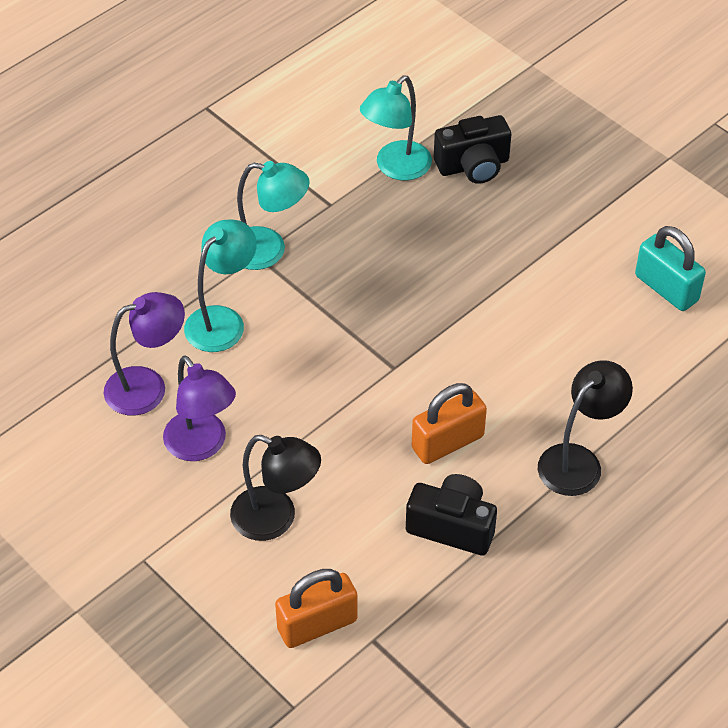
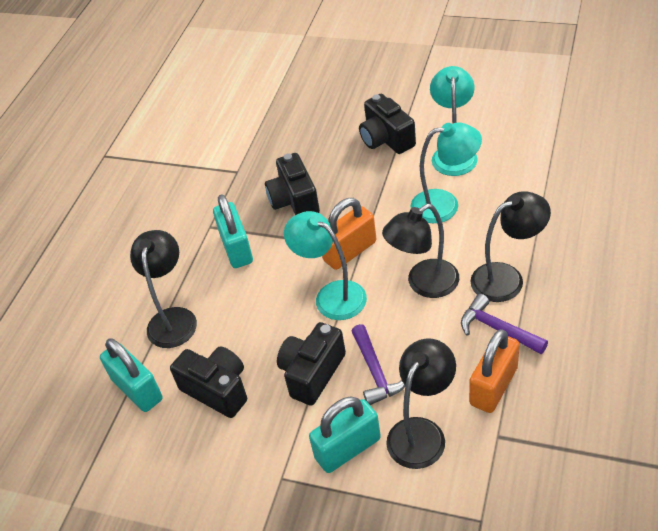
black camera: [406,474,497,556] [434,115,511,184] = 2 -> [170,347,247,418] [265,153,320,215] [277,322,346,406] [359,94,416,154] = 4
black lamp: [230,435,321,541] [538,360,633,496] = 2 -> [130,230,197,348] [382,204,459,298] [386,338,456,469] [470,191,551,302] = 4
purple hammer: none = 0 -> [351,324,405,405] [461,294,548,354] = 2
purple lamp: [104,292,185,416] [163,355,236,461] = 2 -> none = 0
turquoise padlock: [635,226,706,311] = 1 -> [100,339,163,412] [213,194,253,268] [309,397,381,473] = 3

